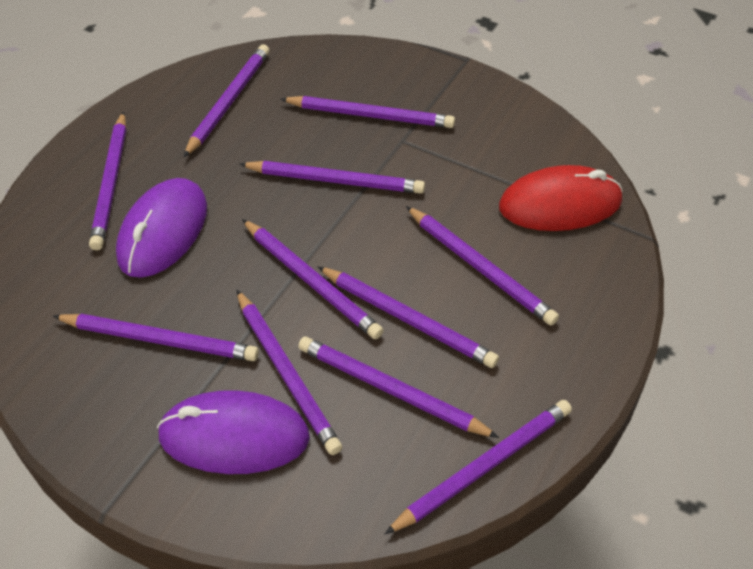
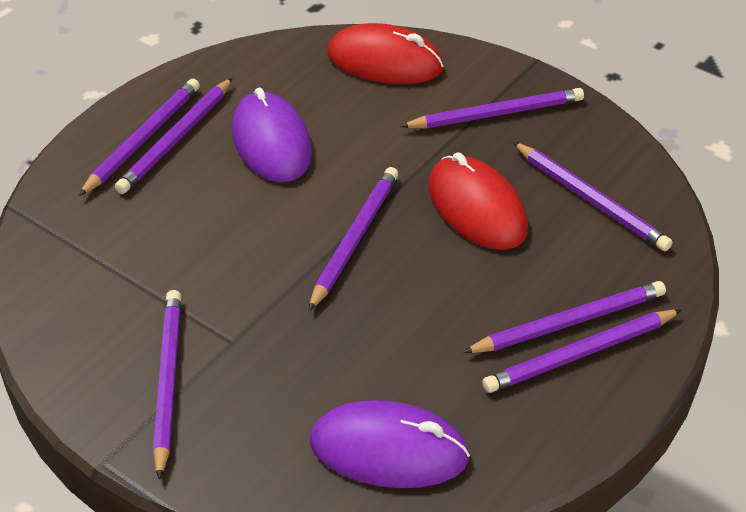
purple pencil: [53,314,259,361] [89,111,126,250] [184,45,270,157] [237,290,343,455] [239,161,425,194] [242,219,384,339] [281,96,455,128] [298,337,499,438] [318,267,499,368] [385,400,572,534] [406,206,559,325] = 11 -> [79,79,200,196] [115,78,233,194] [153,290,181,480] [308,167,398,311] [400,88,584,128] [463,281,666,353] [482,309,682,393] [513,142,672,251] = 8
red mouse: [499,165,623,231] = 1 -> [327,23,443,84] [428,152,528,250] = 2

